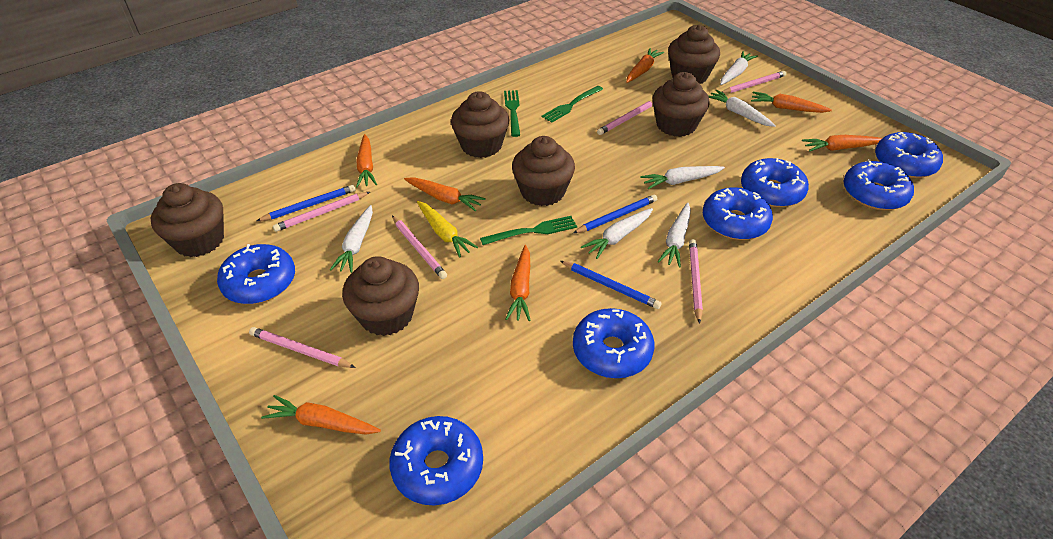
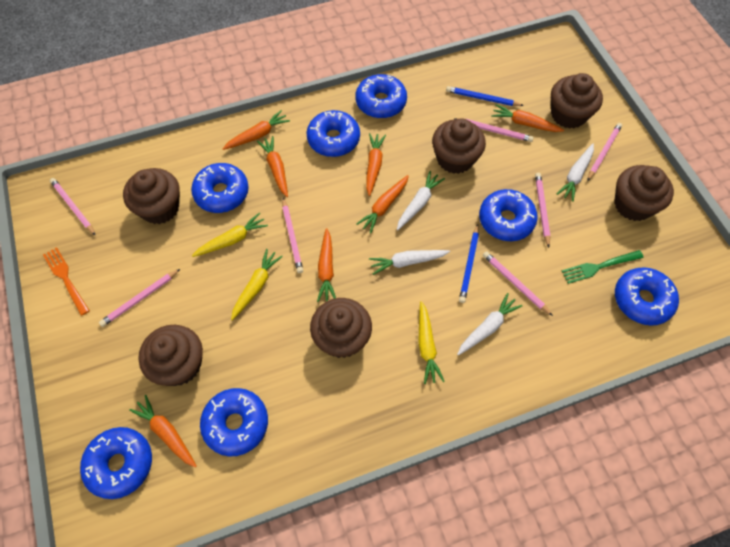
blue pencil: [256,185,355,221] [560,261,661,309] [573,195,657,233] = 3 -> [446,86,524,106] [459,224,479,303] = 2
green fork: [480,216,577,245] [504,90,520,137] [541,86,603,123] = 3 -> [562,250,644,284] = 1
orange fork: none = 0 -> [43,247,90,316] = 1
pink pencil: [249,327,356,368] [273,192,370,232] [392,216,447,279] [597,100,653,135] [689,239,703,324] [722,71,786,94] = 6 -> [50,178,96,236] [99,269,180,327] [282,198,303,273] [454,118,534,142] [483,251,553,316] [535,173,550,248] [587,123,622,181] = 7
white carrot: [330,205,373,273] [581,208,653,259] [640,166,725,189] [658,203,691,268] [709,90,776,127] [720,51,758,85] = 6 -> [369,250,450,275] [397,171,445,230] [457,293,522,355] [557,144,594,202] = 4
yellow carrot: [417,201,478,257] = 1 -> [192,213,268,257] [231,249,283,320] [418,301,445,384] = 3

